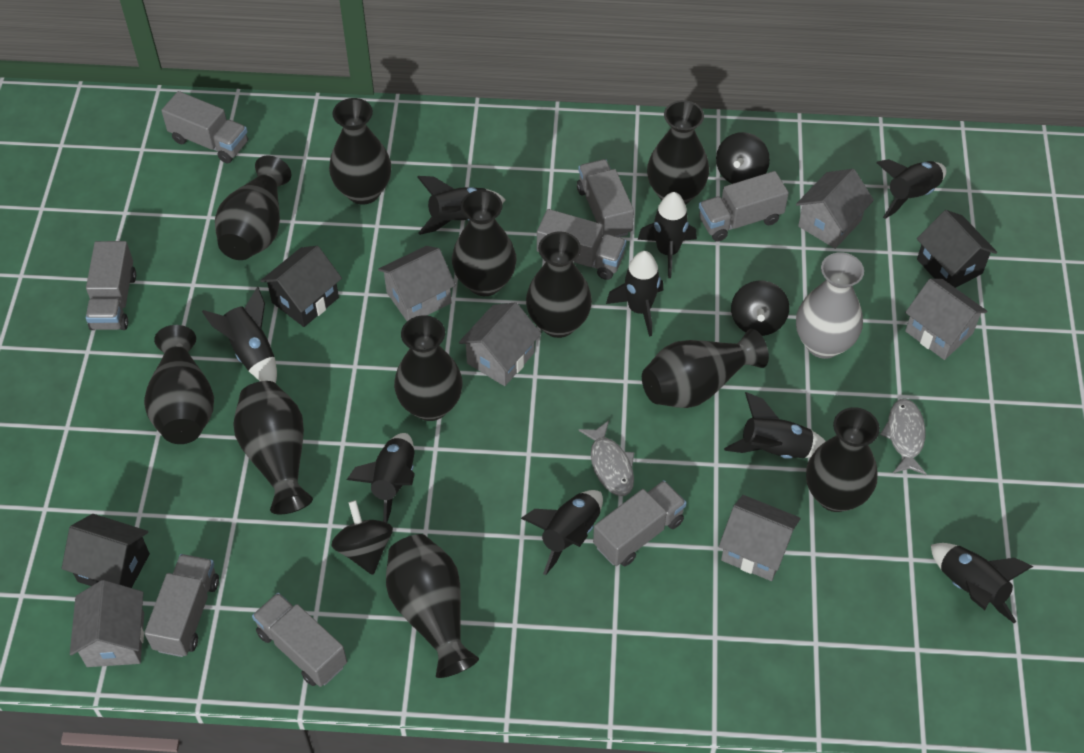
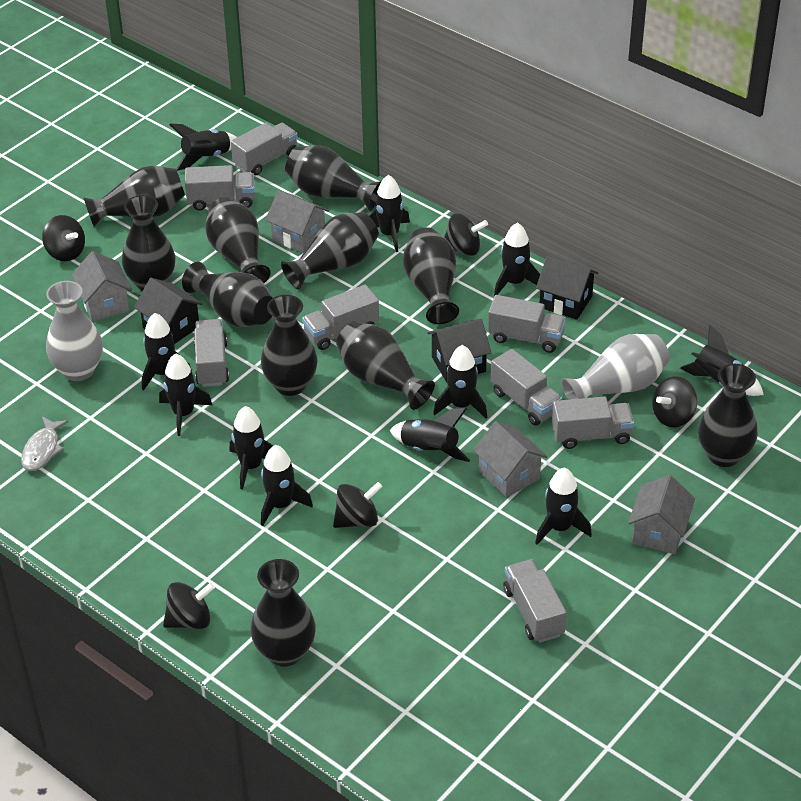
black rocket: [202,287,277,383] [347,433,415,523] [417,176,506,235] [521,490,603,575] [606,251,663,337] [638,192,697,278] [724,392,826,459] [876,159,946,219] [931,543,1033,623] = 9 -> [142,313,192,390] [159,353,212,436] [170,124,237,171] [230,406,273,489] [261,445,313,526] [369,175,410,252] [390,408,470,462] [433,345,487,418] [494,222,540,296] [535,467,592,545] [680,325,764,396] = 11
black spinning top: [331,500,393,575] [716,132,770,184] [731,281,789,336] = 3 -> [42,215,85,261] [163,582,215,629] [333,482,382,528] [444,213,488,256] [652,376,697,427] = 5
grey fish: [578,421,634,496] [880,399,927,475] = 2 -> [21,417,68,471] = 1
grey house: [70,580,144,667] [378,246,456,321] [459,302,541,386] [719,495,801,581] [796,169,874,249] [905,279,988,360] = 6 -> [71,251,132,322] [265,190,329,253] [473,421,547,498] [628,475,695,554] = 4
grey vase: [796,252,864,359] = 1 -> [46,281,103,381] [561,334,670,400] = 2

